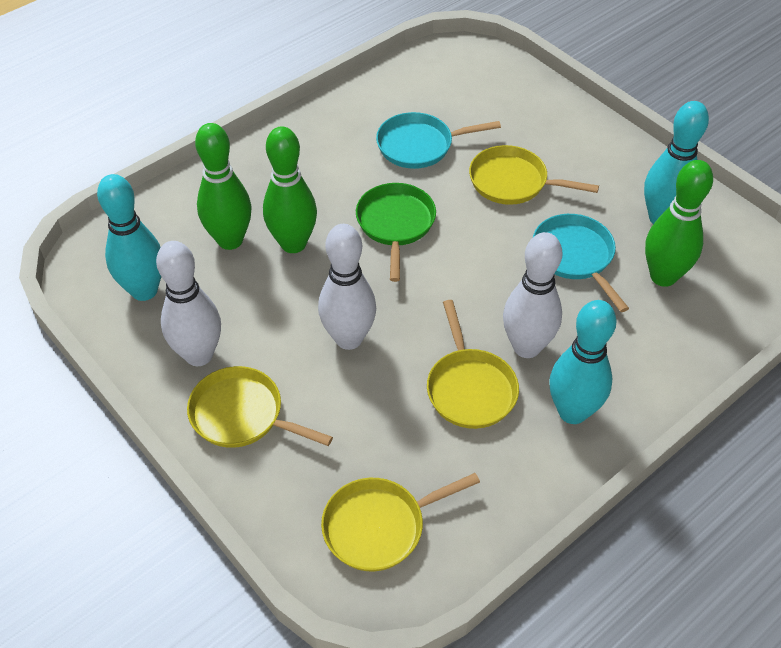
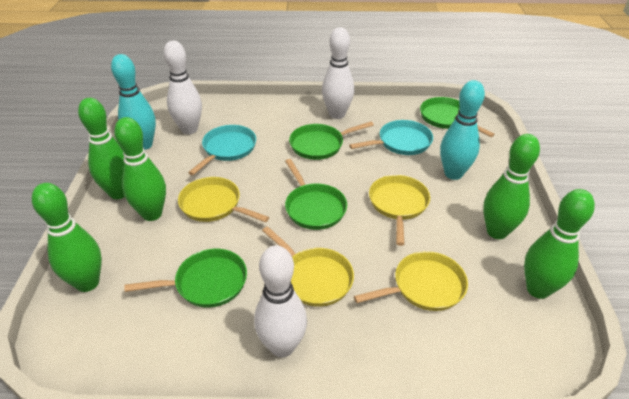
green bowling pin: [195,123,252,250] [263,127,317,253] [645,160,713,287] = 3 -> [32,183,102,292] [78,98,125,199] [114,117,166,221] [483,134,540,239] [524,189,595,299] = 5
green pan: [356,183,436,282] = 1 -> [124,249,247,308] [285,159,347,230] [289,121,374,160] [420,97,494,137] = 4
turquoise bowling pin: [97,174,161,301] [549,300,616,424] [644,101,709,224] = 3 -> [111,54,156,150] [440,80,485,180] = 2

